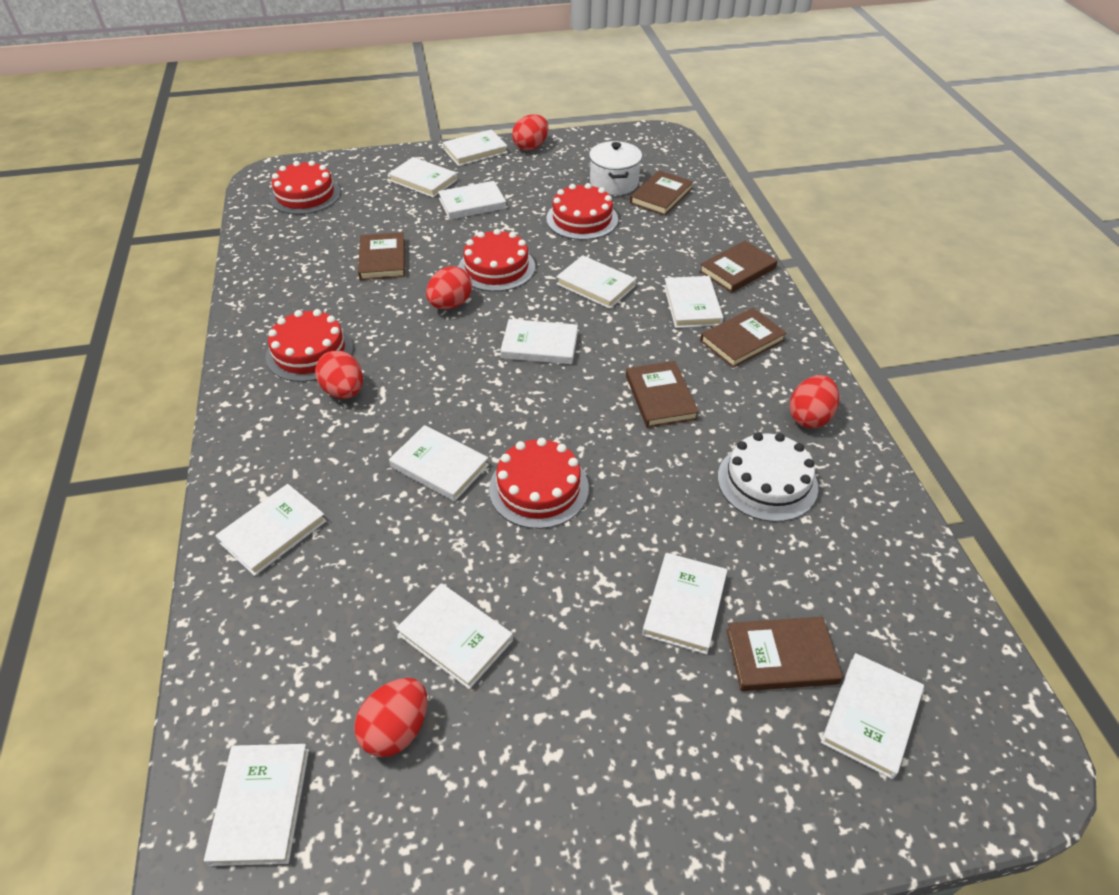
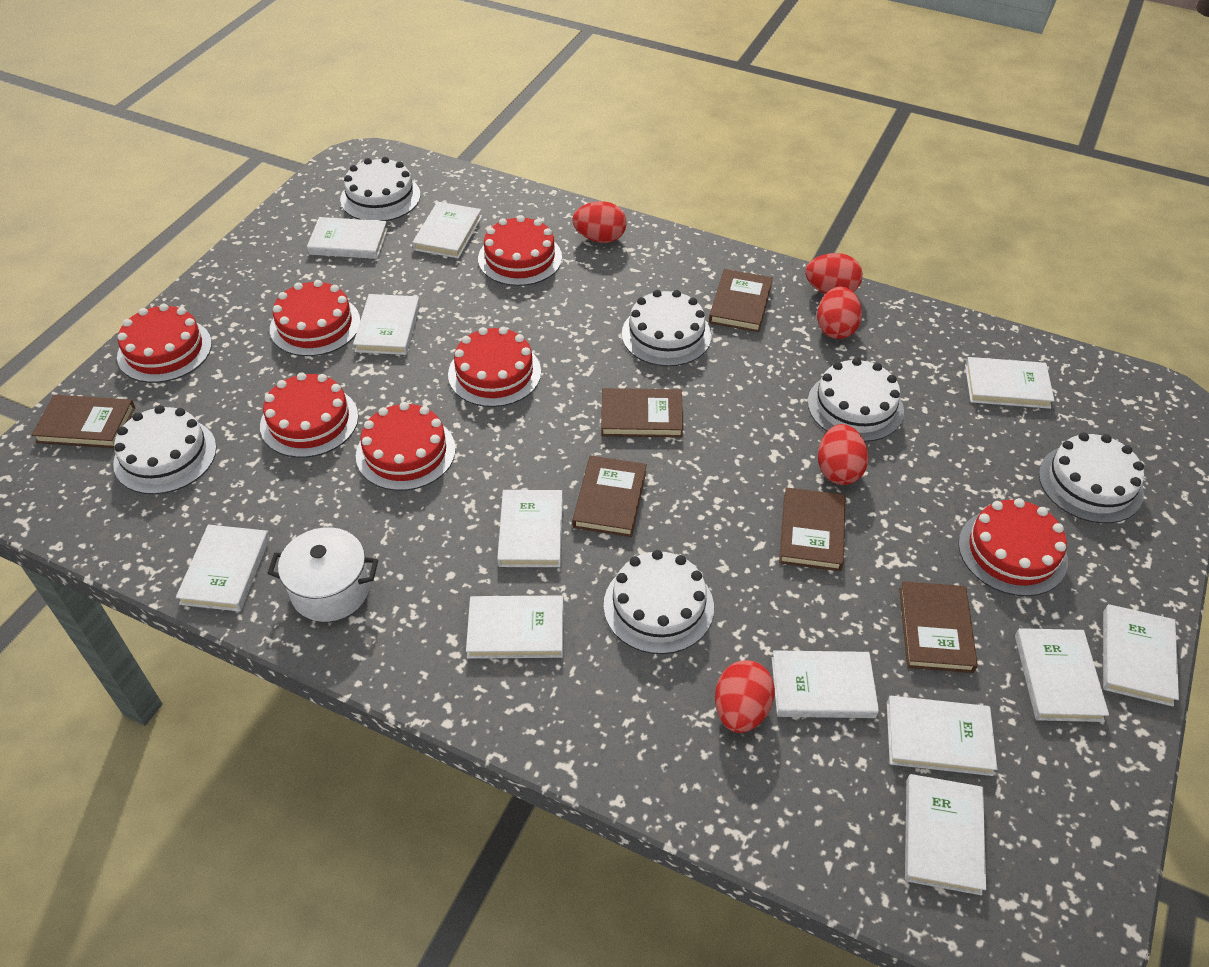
red cake: [266,309,353,382] [270,160,341,215] [459,229,535,292] [489,438,589,529] [546,183,618,240] = 5 -> [117,304,212,383] [260,372,358,458] [270,280,360,356] [356,402,456,491] [448,327,541,407] [478,215,562,286] [958,498,1068,596] = 7
white cake: [718,432,818,522] = 1 -> [113,405,217,494] [340,157,421,221] [604,550,714,654] [622,290,712,366] [808,358,904,442] [1039,433,1144,523] = 6

